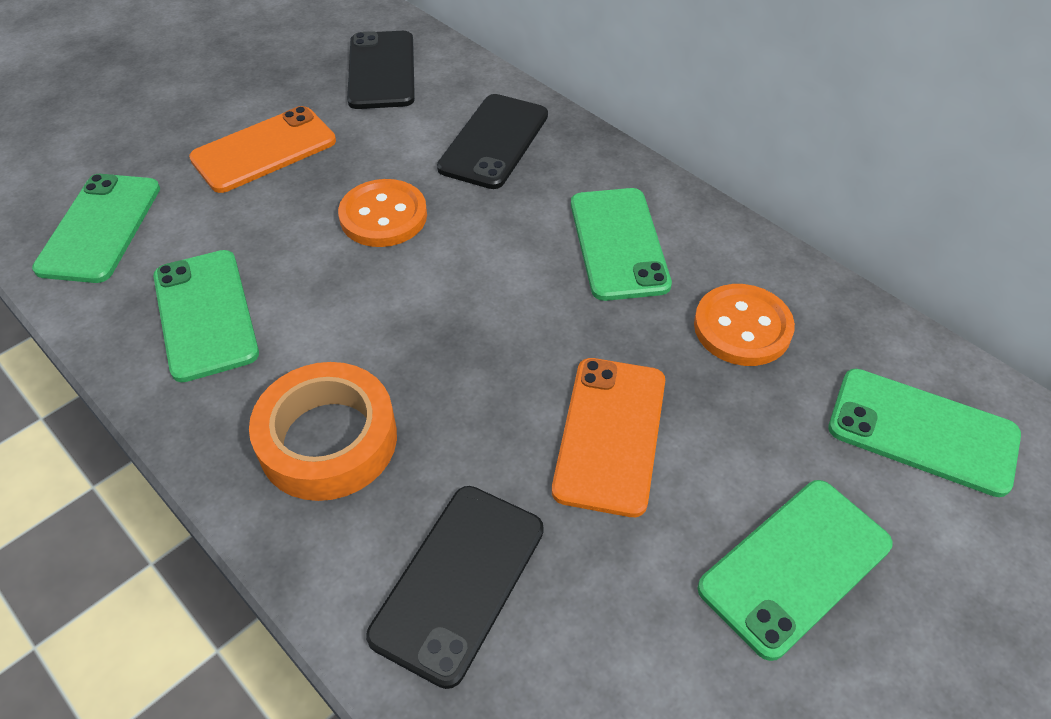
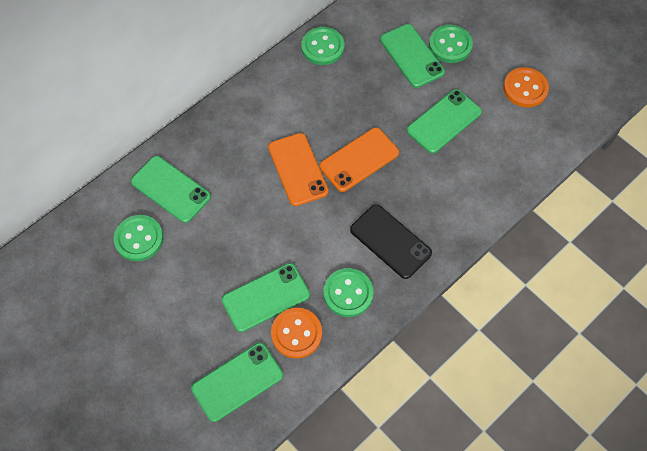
black phone: [347,31,415,109] [366,486,544,689] [437,94,548,189] = 3 -> [350,205,432,279] = 1
green button: none = 0 -> [114,215,163,261] [301,27,344,65] [324,268,374,317] [429,25,473,63] = 4
orange tape: [249,362,397,501] = 1 -> none = 0

